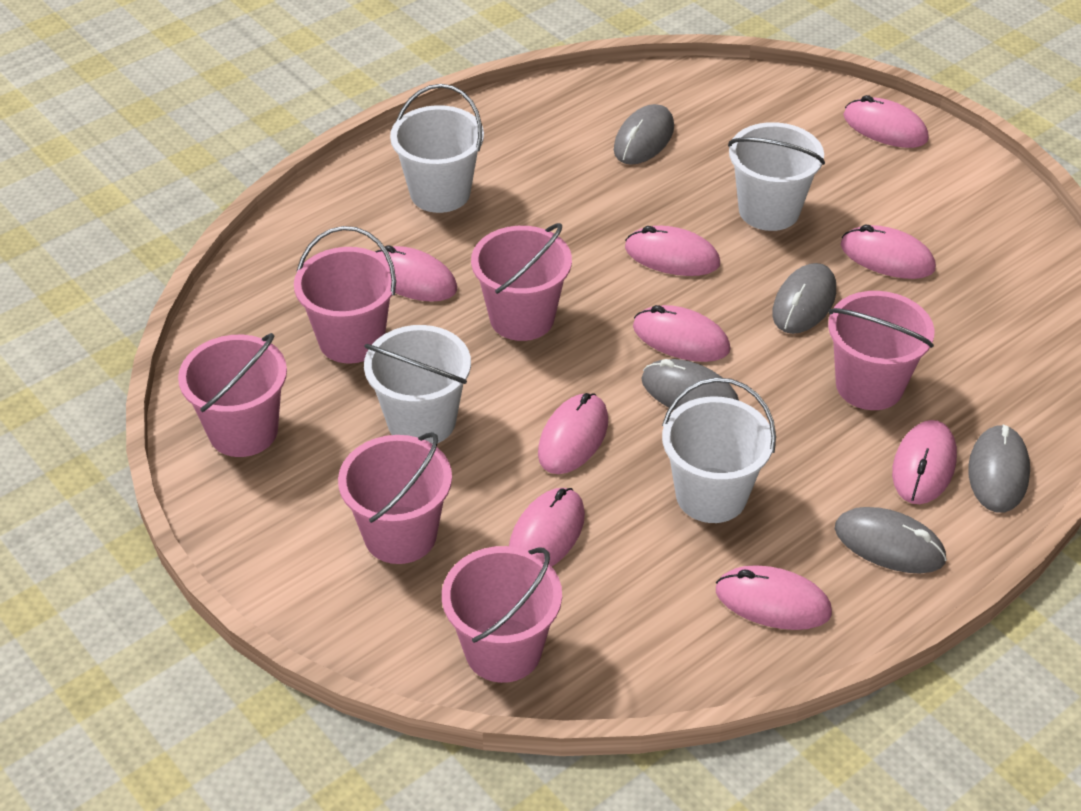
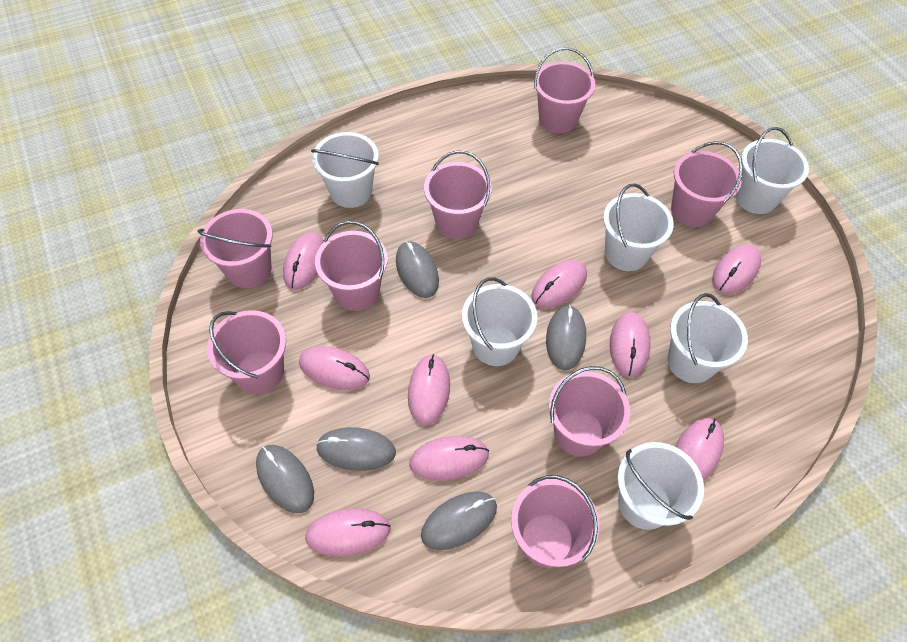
pink bucket: [178,333,287,457] [294,226,397,364] [338,432,452,564] [442,546,562,683] [471,223,572,341] [828,291,934,410] = 6 -> [197,209,273,288] [207,310,286,394] [315,221,388,311] [424,151,492,239] [511,475,599,568] [534,47,595,133] [549,366,630,457] [671,141,743,227] = 8
white bucket: [364,325,471,444] [390,84,484,213] [662,377,776,523] [728,122,825,231] = 4 -> [311,132,379,208] [462,277,538,366] [603,183,673,271] [617,442,704,530] [668,293,748,383] [735,127,809,214] = 6

